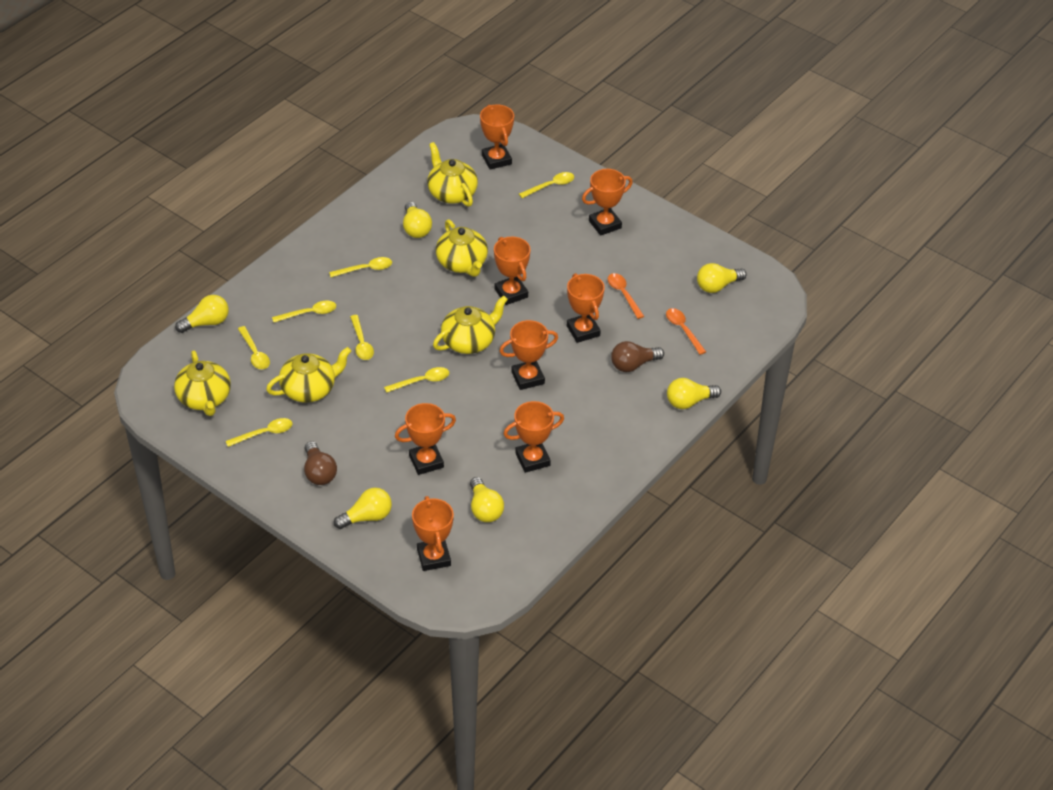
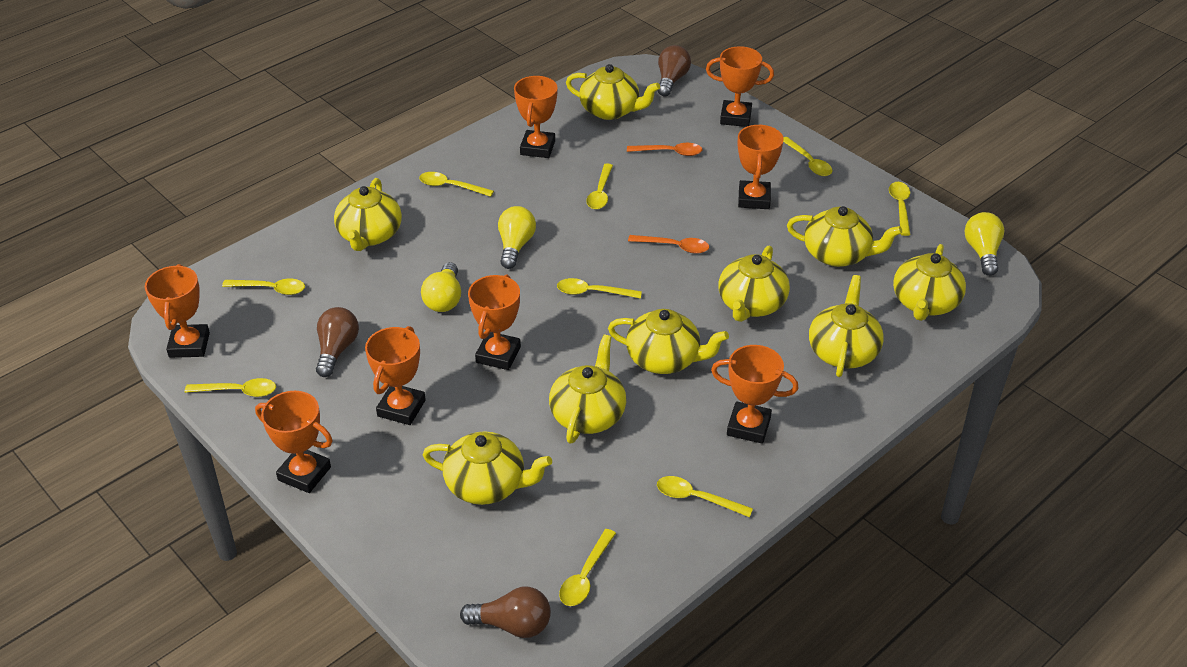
brown light bulb: [304,441,337,485] [611,341,664,372] = 2 -> [316,307,359,377] [460,587,551,638] [658,45,691,96] = 3
yellow light bulb: [175,295,229,333] [334,488,392,529] [403,202,432,238] [470,477,504,522] [667,378,721,409] [697,263,747,293] = 6 -> [421,262,461,312] [498,206,536,269] [965,212,1004,276] = 3
yellow spoon: [226,418,293,447] [238,326,270,369] [272,301,336,323] [329,257,392,277] [350,315,374,360] [384,367,449,393] [519,172,574,198] = 7 -> [185,378,276,397] [222,279,305,295] [419,172,494,197] [557,278,642,299] [559,529,616,606] [586,163,613,209] [657,476,753,517] [783,137,832,176] [889,182,911,236] = 9
yellow teapot: [174,351,231,416] [266,347,351,403] [427,142,478,207] [433,295,508,354] [436,219,488,277] = 5 -> [334,178,402,251] [423,431,552,505] [549,335,626,444] [566,64,660,120] [608,309,729,374] [718,246,790,322] [787,206,902,267] [809,275,884,377] [893,244,966,321] = 9

